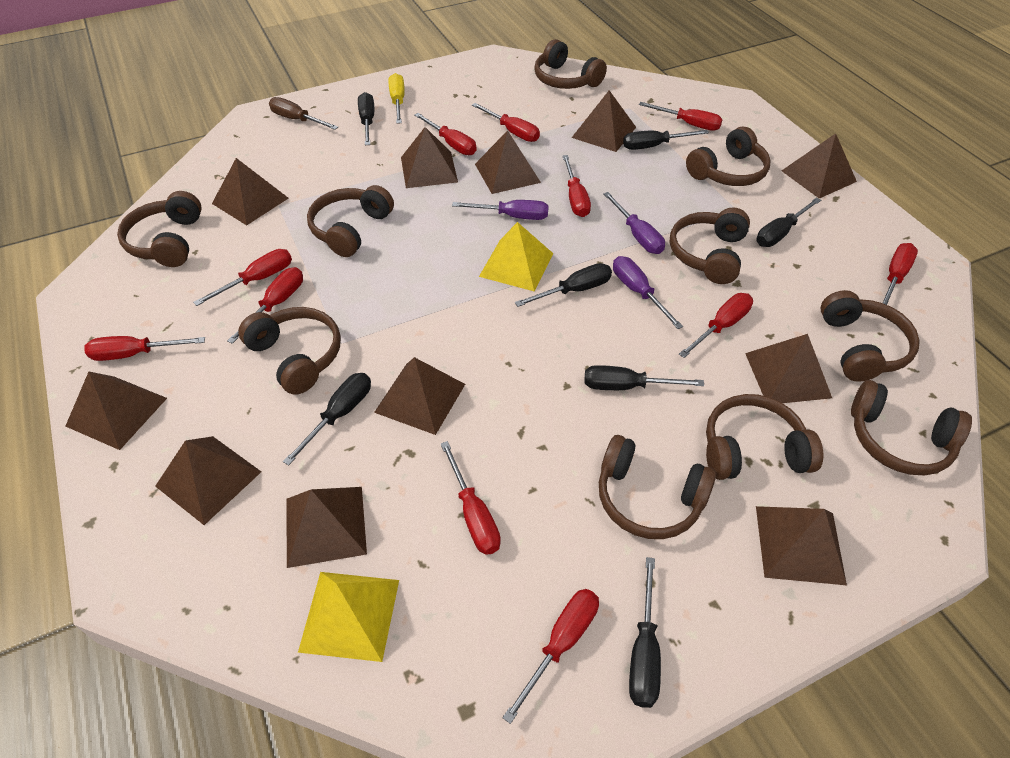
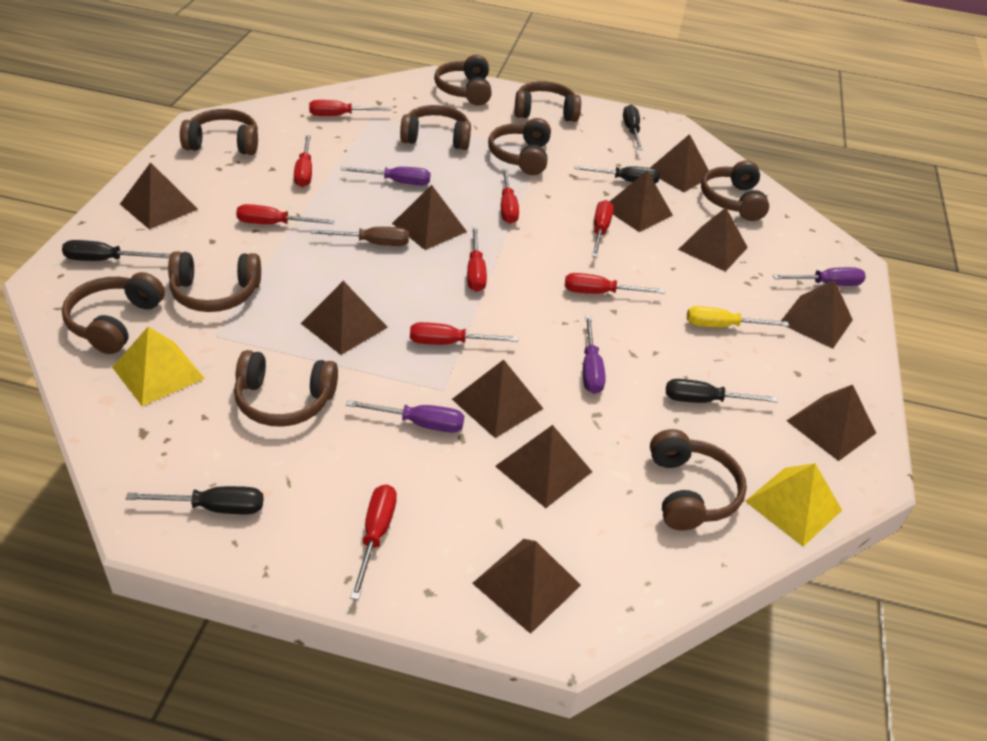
black screwdriver: [283,373,371,465] [358,92,374,145] [515,263,612,307] [584,365,704,390] [623,130,709,150] [629,557,661,708] [756,197,821,247] = 7 -> [62,240,171,261] [126,486,263,514] [574,166,660,184] [623,105,643,150] [666,379,778,403] = 5
purple screwdriver: [452,200,549,220] [603,192,665,254] [613,256,683,329] = 3 -> [341,167,431,185] [346,400,464,433] [583,315,606,394] [773,267,866,286] = 4
red screwdriver: [84,336,205,361] [193,249,292,306] [227,267,303,344] [414,113,477,155] [441,441,501,555] [472,103,540,142] [502,589,599,724] [562,155,591,217] [639,102,723,131] [679,293,753,358] [883,243,918,305] = 11 -> [236,204,334,224] [294,135,312,187] [309,100,392,116] [350,484,397,600] [410,322,518,345] [467,227,487,292] [501,168,519,224] [565,273,664,294] [592,200,614,257] = 9

